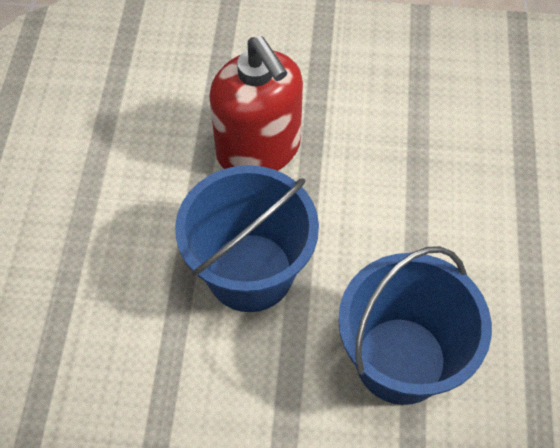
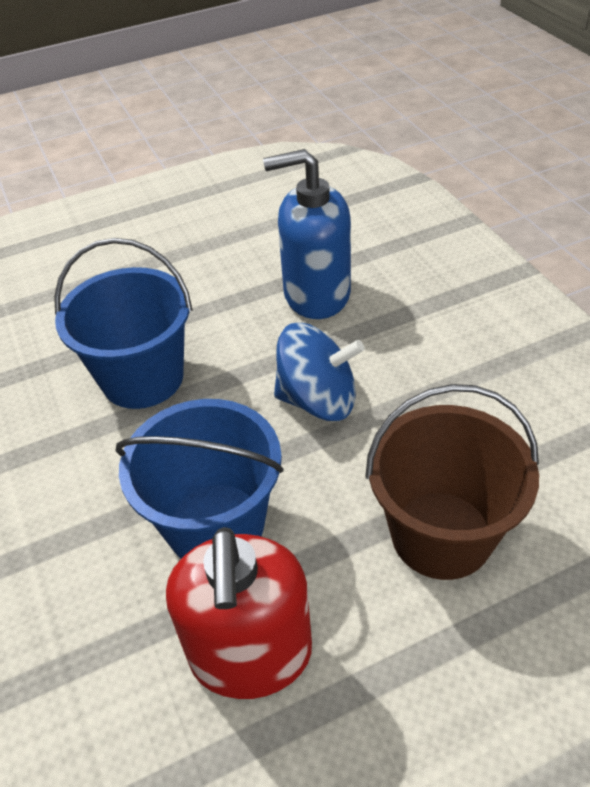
blue soap dispenser: none = 0 -> [263,149,351,319] = 1
blue spinning top: none = 0 -> [274,323,365,421] = 1
brown bucket: none = 0 -> [365,384,539,580] = 1

